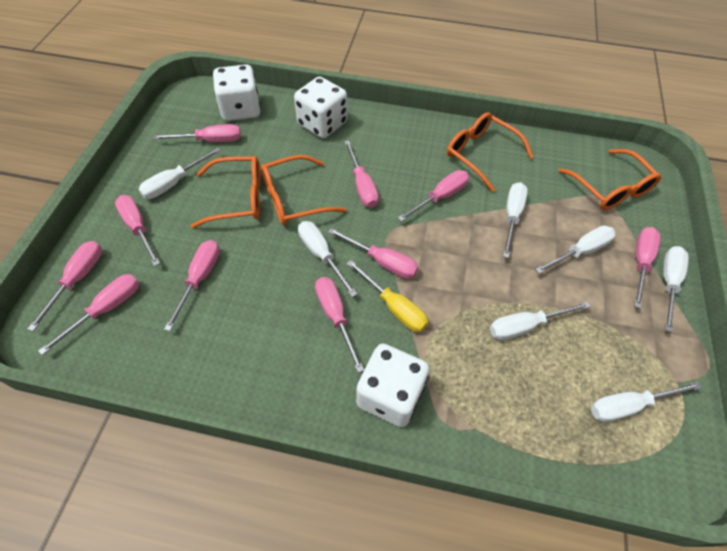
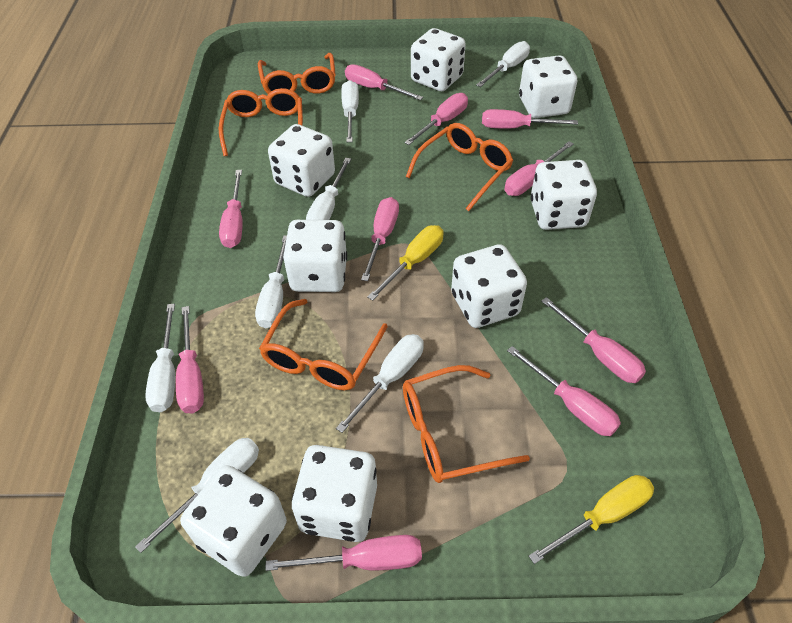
orange glasses: [191,156,261,228] [261,155,347,225] [447,112,534,192] [558,149,661,210] = 4 -> [219,88,303,156] [258,53,336,94] [259,299,388,390] [403,365,530,483] [406,123,513,211] = 5
white dice: [213,64,260,121] [294,77,347,138] [356,343,430,427] = 3 -> [180,465,287,577] [268,124,335,197] [283,220,347,292] [292,445,377,542] [411,28,466,91] [451,244,527,328] [519,55,577,118] [530,160,597,230] = 8
yellow screwdriver: [346,260,428,332] = 1 -> [367,225,444,301] [529,475,654,564] = 2

